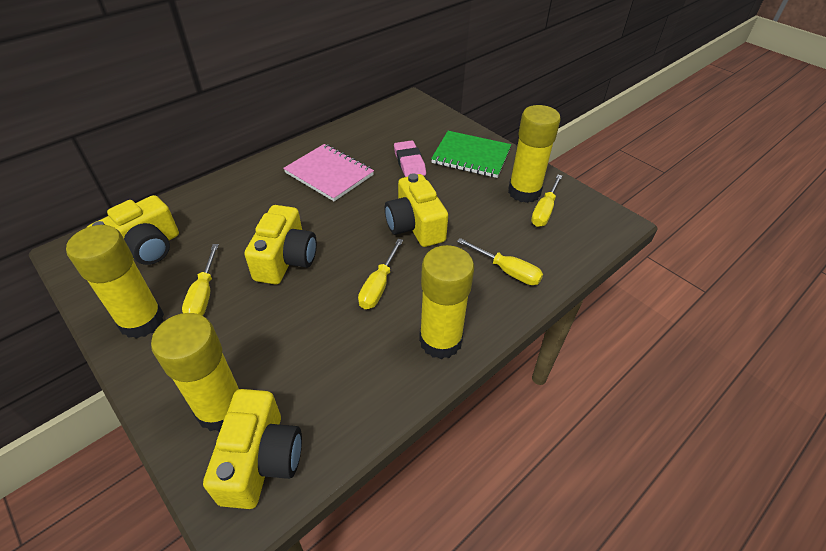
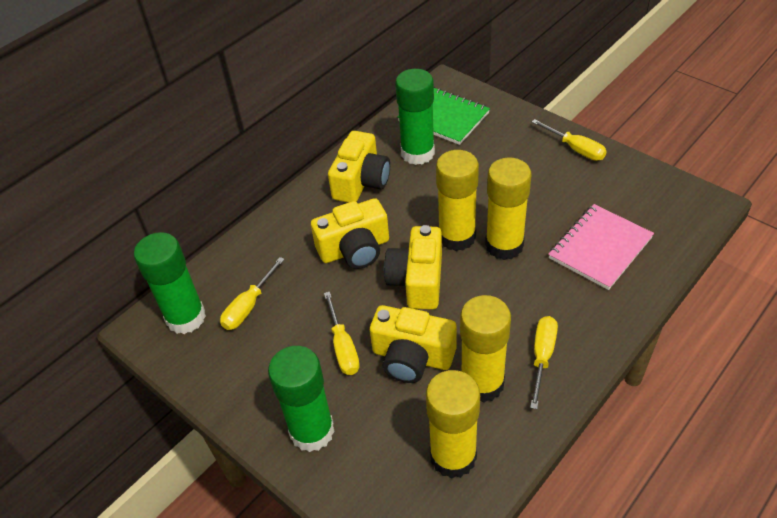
green glue stick: none = 0 -> [134,232,206,334] [268,346,335,452] [395,69,435,165] = 3
pink eraser: [394,140,426,177] = 1 -> none = 0

